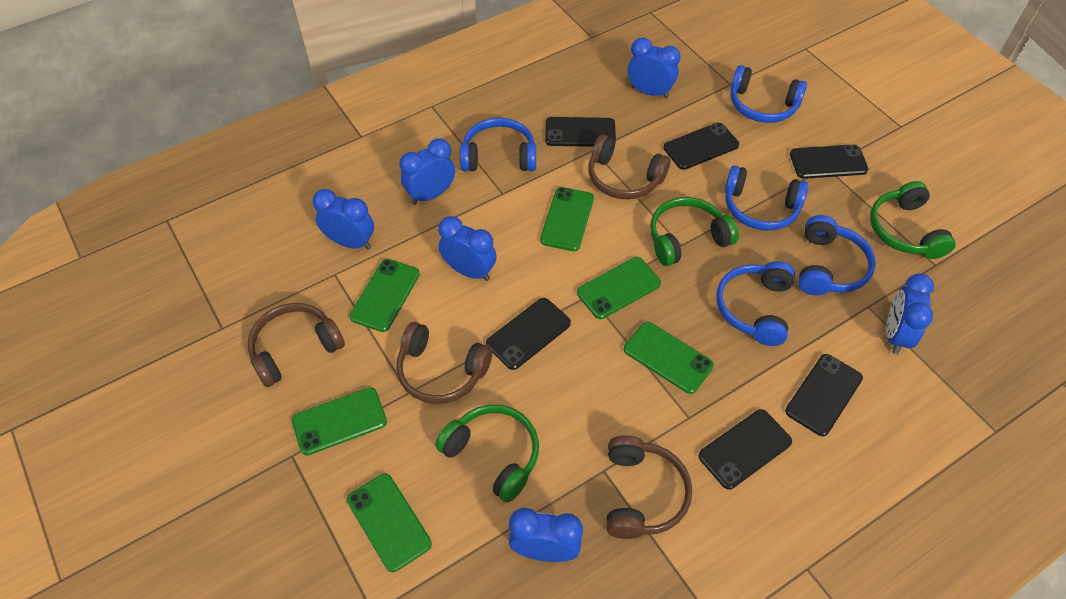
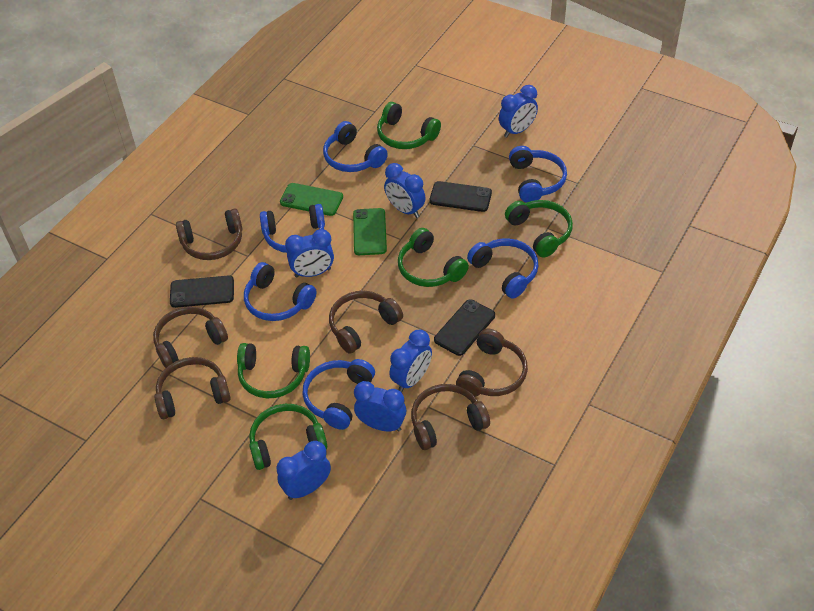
black phone: [486,298,571,370] [545,117,616,147] [663,122,739,170] [699,409,792,490] [785,354,863,436] [790,145,869,179] = 6 -> [170,275,234,308] [429,181,492,212] [434,299,495,356] = 3
blue headphones: [460,118,536,171] [717,261,795,346] [725,165,808,231] [730,65,807,123] [798,215,876,295] = 5 -> [244,262,317,321] [260,204,325,253] [302,359,375,430] [323,121,388,172] [467,238,539,298] [509,146,567,203] = 6
brown headphones: [248,303,345,387] [396,322,492,404] [588,134,670,199] [606,435,692,539] = 4 -> [153,306,228,368] [154,357,231,419] [176,209,242,260] [329,291,403,354] [411,384,490,450] [456,329,528,397] = 6
green headphones: [435,405,539,503] [650,197,739,266] [870,181,956,259] = 3 -> [237,343,310,398] [249,404,327,470] [377,102,441,149] [398,228,469,287] [505,200,573,258] = 5
green phone: [292,387,387,455] [347,473,432,572] [349,259,420,332] [540,187,594,251] [577,257,661,319] [624,322,714,394] = 6 -> [280,183,343,216] [353,208,387,255] = 2

